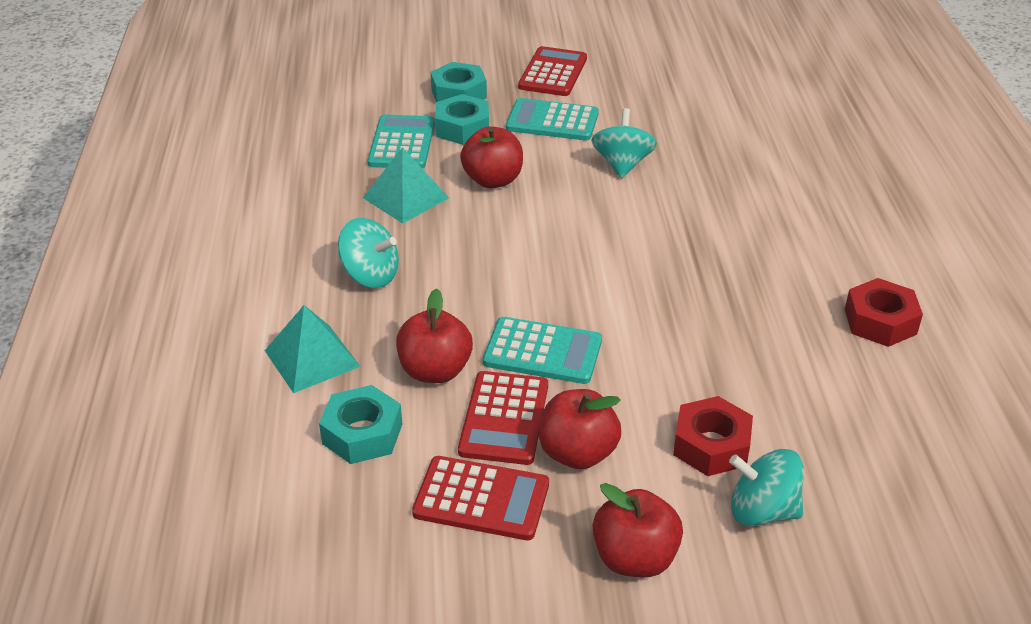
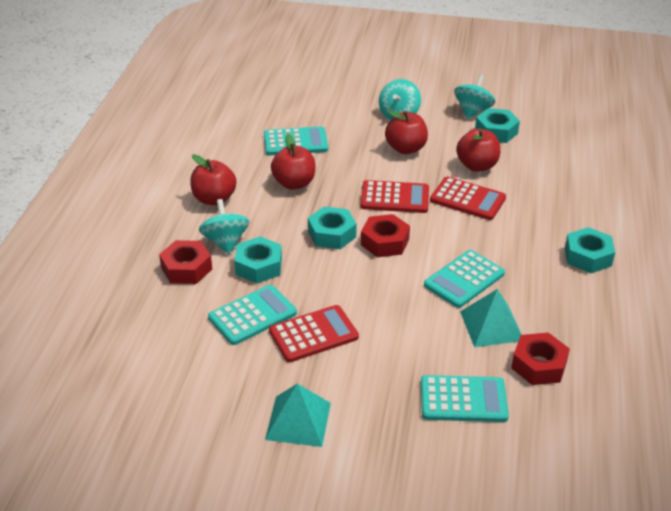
red nut: [673,396,753,476] [845,278,923,347] = 2 -> [159,240,212,284] [361,214,410,257] [511,332,570,385] = 3
turquoise calculator: [367,115,435,169] [483,317,602,384] [506,98,599,141] = 3 -> [208,285,297,345] [264,126,328,155] [421,375,509,422] [424,250,505,308] = 4
turquoise nut: [319,385,402,464] [431,62,487,102] [435,94,489,145] = 3 -> [235,236,282,283] [308,206,357,249] [475,108,520,143] [565,227,615,273] = 4

